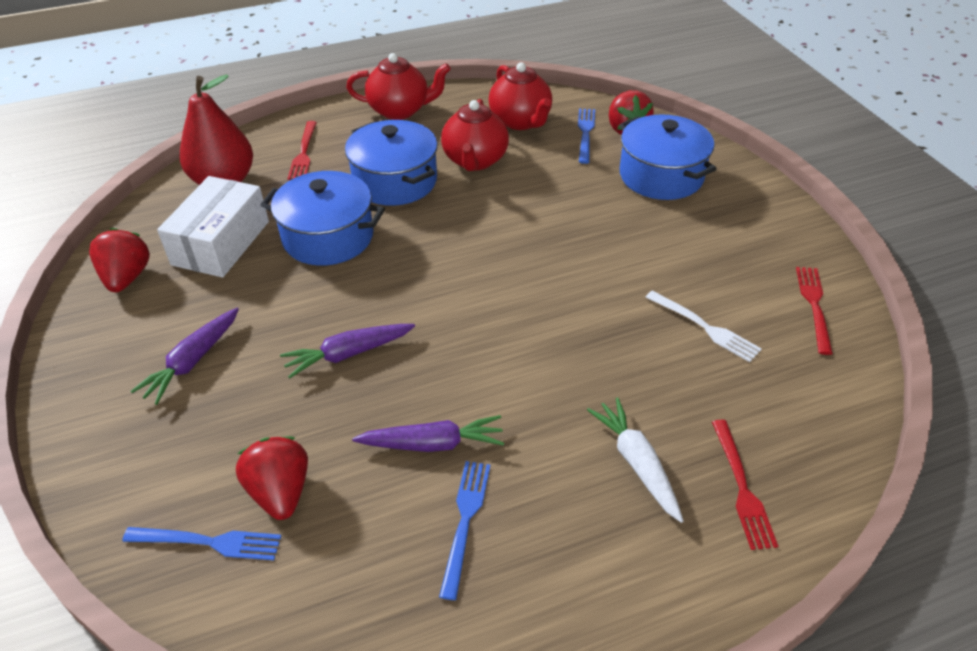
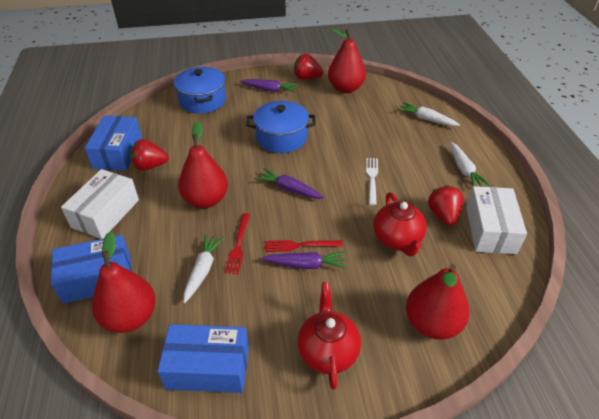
blue box: none = 0 -> [51,235,132,304] [85,116,142,171] [157,324,249,393] = 3
blue fork: [122,527,281,560] [439,461,490,600] [578,108,595,164] = 3 -> none = 0
blue pot: [261,171,385,266] [345,120,438,206] [620,114,717,200] = 3 -> [174,66,226,114] [246,101,316,153] = 2
red fork: [287,121,317,180] [712,420,778,550] [796,267,833,355] = 3 -> [225,213,250,274] [265,240,343,252] = 2
red pear: [180,75,253,185] = 1 -> [92,231,156,333] [178,121,228,208] [328,28,366,93] [406,264,469,340] = 4
red teapot: [346,53,451,120] [441,99,509,171] [488,62,552,130] = 3 -> [297,282,361,390] [374,192,427,256] = 2
white box: [157,176,269,278] = 1 -> [61,169,139,239] [466,186,527,254] = 2
white carrot: [587,397,683,523] = 1 -> [183,234,224,304] [397,102,460,126] [450,142,490,187] = 3

